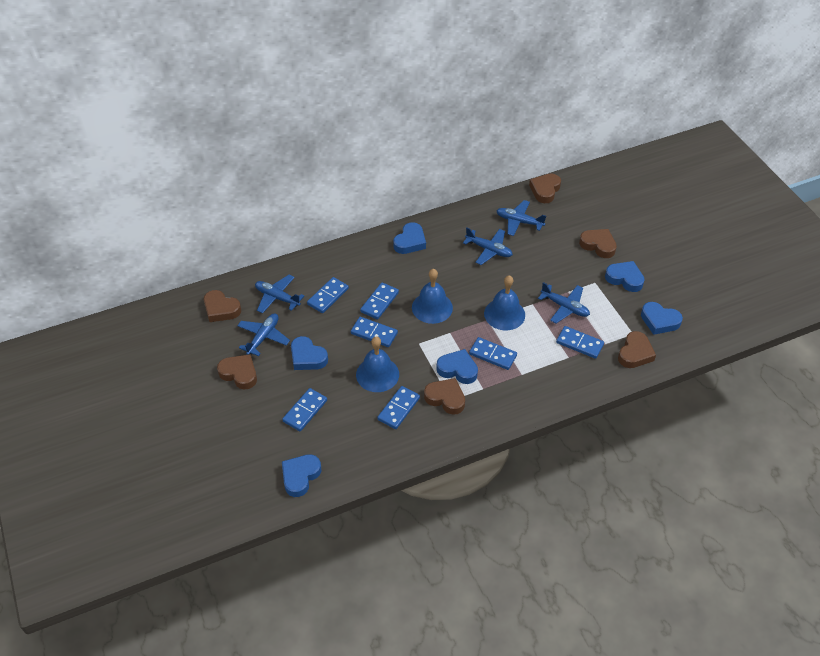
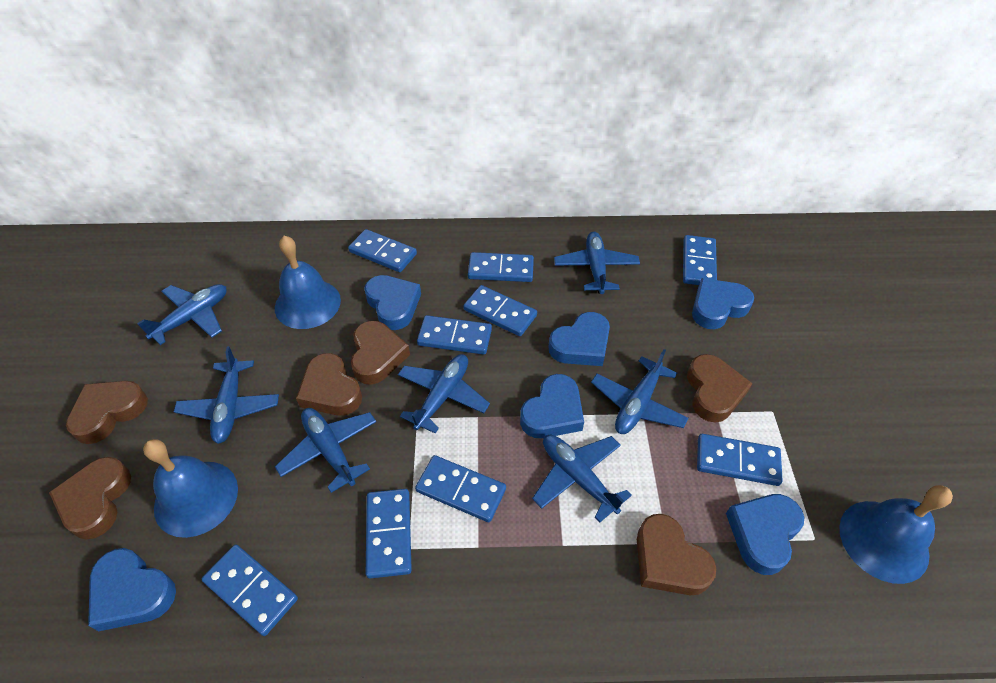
blue domino: [282,388,327,431] [307,277,349,313] [351,317,398,347] [360,282,399,320] [377,386,420,429] [469,337,517,370] [556,326,604,359] = 7 -> [202,545,298,636] [348,229,417,272] [366,489,412,578] [415,455,506,522] [417,315,492,355] [463,285,537,336] [468,252,534,282] [683,235,717,285] [697,434,783,486] = 9
blue plane: [237,313,290,356] [255,275,304,314] [463,227,513,265] [497,200,546,236] [538,282,590,323] = 5 -> [137,284,227,345] [174,346,279,444] [275,408,376,493] [398,354,490,434] [532,435,632,523] [554,232,640,294] [591,349,689,434] = 7

